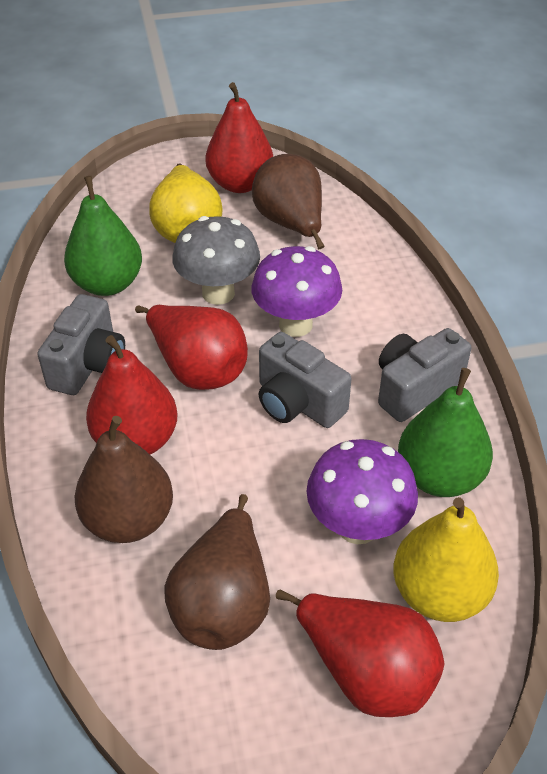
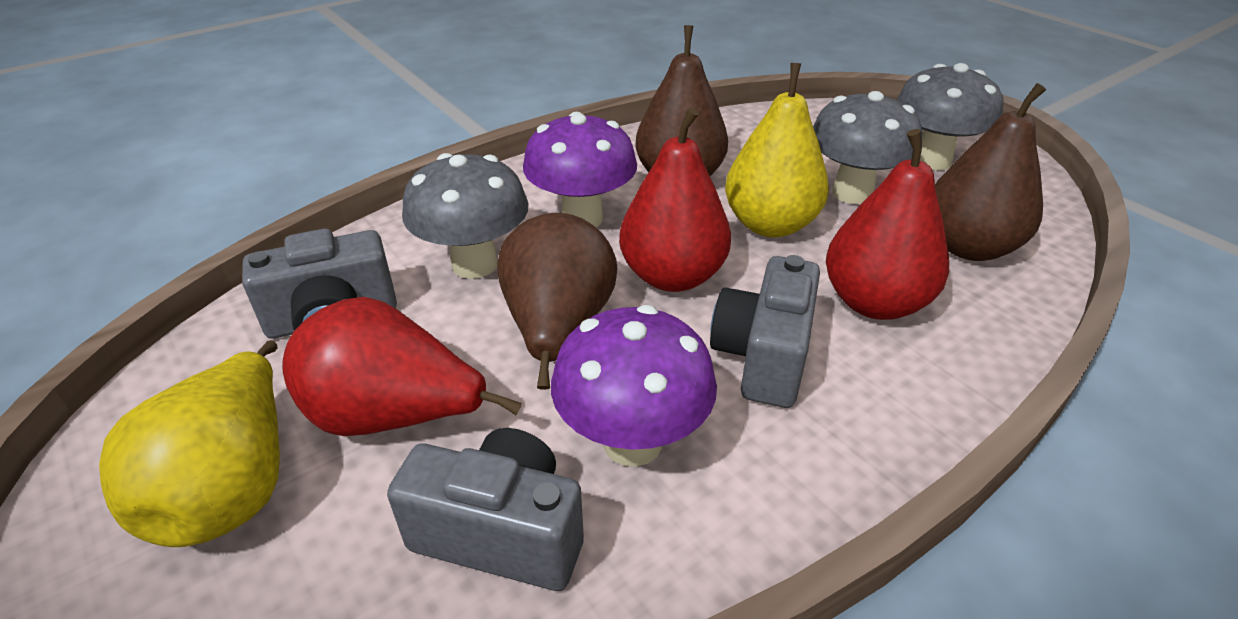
green pear: [64,176,142,296] [398,368,493,497] = 2 -> none = 0
grey mushroom: [172,216,260,305] = 1 -> [402,153,529,279] [813,91,922,204] [896,63,1004,171] = 3
red pear: [86,335,177,455] [135,305,248,390] [205,82,273,193] [276,589,445,717] = 4 -> [282,297,522,436] [619,108,731,292] [826,129,949,320] = 3

